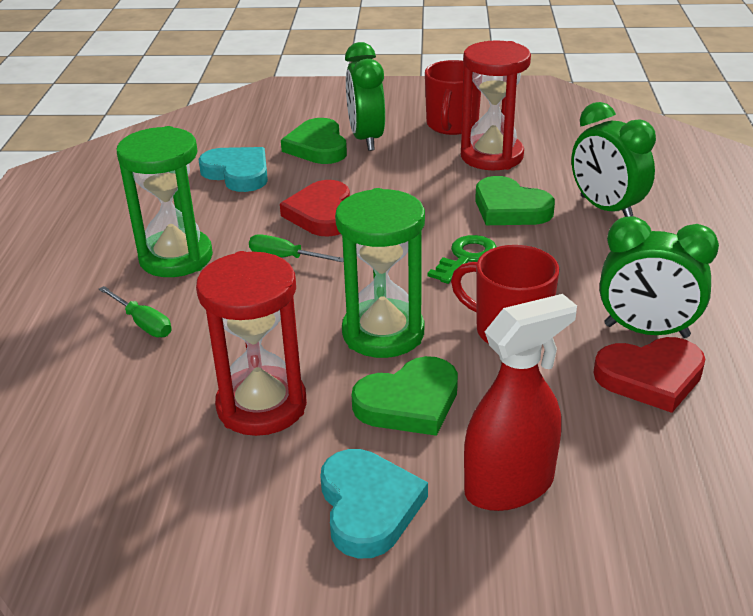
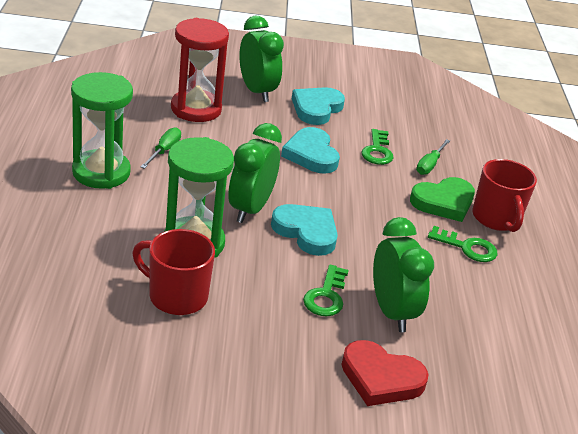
green heart: [281,118,347,164] [352,356,458,436] [475,176,555,225] = 3 -> [410,177,475,222] = 1
green key: [428,235,497,284] = 1 -> [303,265,349,316] [361,129,393,165] [428,226,497,262] = 3
red heart: [280,180,350,237] [594,337,705,413] = 2 -> [341,340,429,406] = 1
red hourglass: [196,251,307,436] [461,40,531,170] = 2 -> [171,18,229,122] = 1
red spray bottle: [464,294,577,511] = 1 -> none = 0
turquoise heart: [198,147,268,192] [320,449,428,558] = 2 -> [271,204,338,256] [281,127,340,174] [292,87,345,125] = 3

